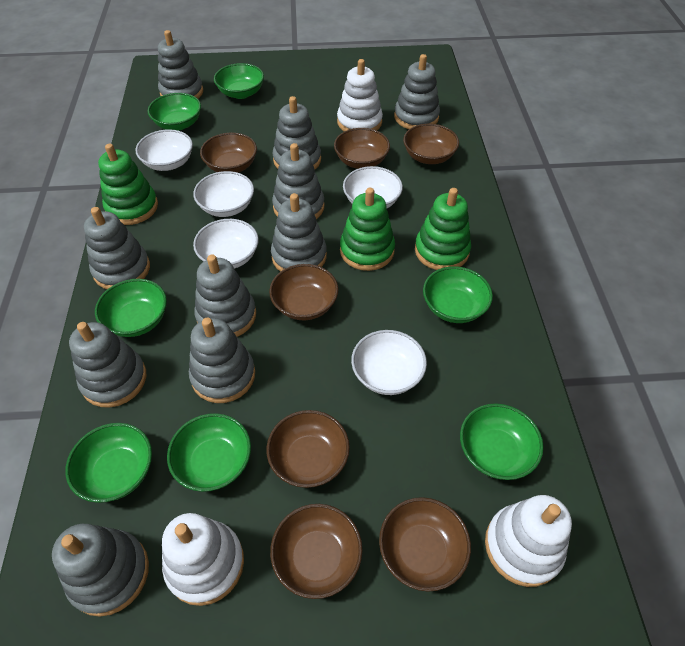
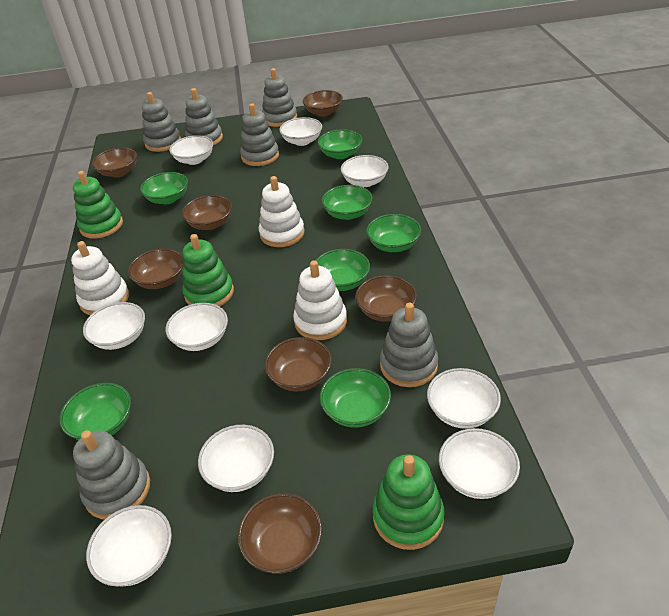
grey stacking toy: [52,524,149,617] [69,322,146,408] [84,207,150,289] [158,30,203,99] [189,318,255,403] [194,255,256,337] [271,193,327,272] [272,143,324,219] [273,96,321,169] [394,54,440,129] = 10 -> [73,430,150,519] [142,92,181,152] [185,88,223,146] [240,103,279,166] [262,68,297,127] [380,303,438,387] = 6
white bowl: [136,129,193,171] [193,171,254,217] [193,219,259,269] [343,166,403,209] [351,330,427,395] = 5 -> [83,302,145,350] [86,505,172,587] [166,303,228,351] [169,135,213,165] [198,425,274,492] [279,117,322,146] [341,155,388,187] [427,368,501,429] [439,428,520,499] = 9

